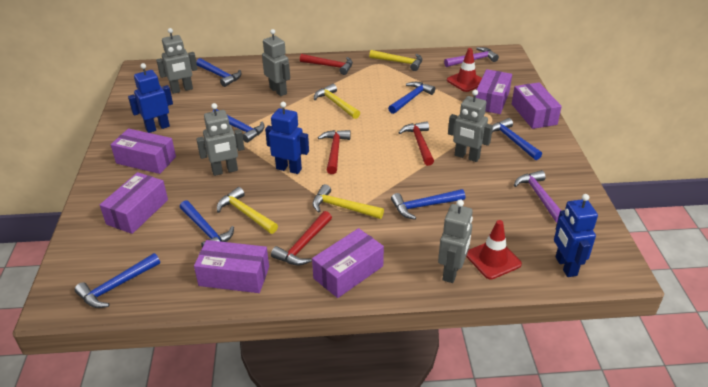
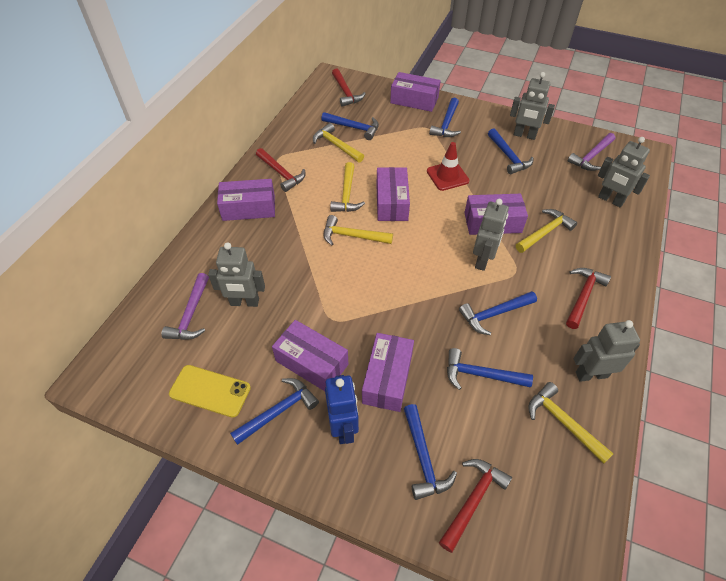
blue robot: [128,63,173,133] [265,102,309,174] [554,194,598,277] = 3 -> [325,375,359,444] = 1
red traffic cone: [447,48,482,92] [466,220,522,279] = 2 -> [427,142,469,191] = 1
yellow hammer: [217,187,278,234] [312,184,384,219] [314,84,360,119] [369,50,422,71] = 4 -> [313,123,364,163] [323,215,393,246] [330,162,365,212] [516,209,577,253] [529,382,614,464] = 5
yellow phone: none = 0 -> [169,365,251,418] = 1

